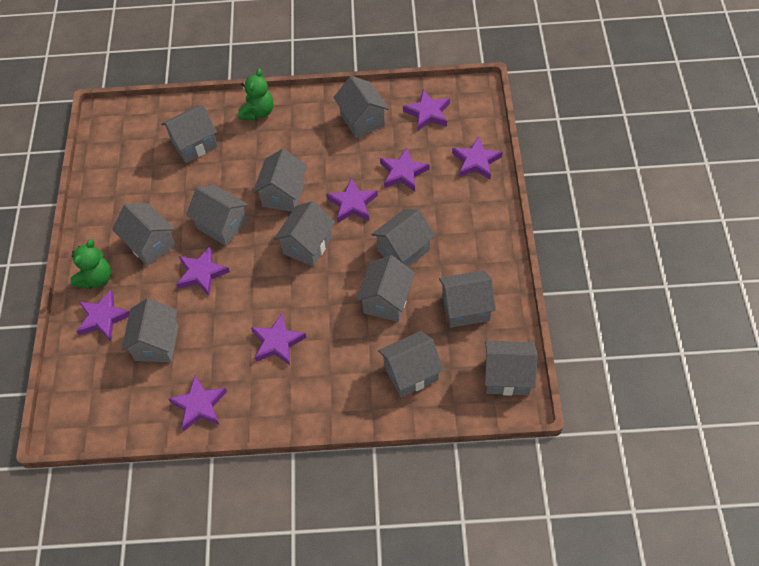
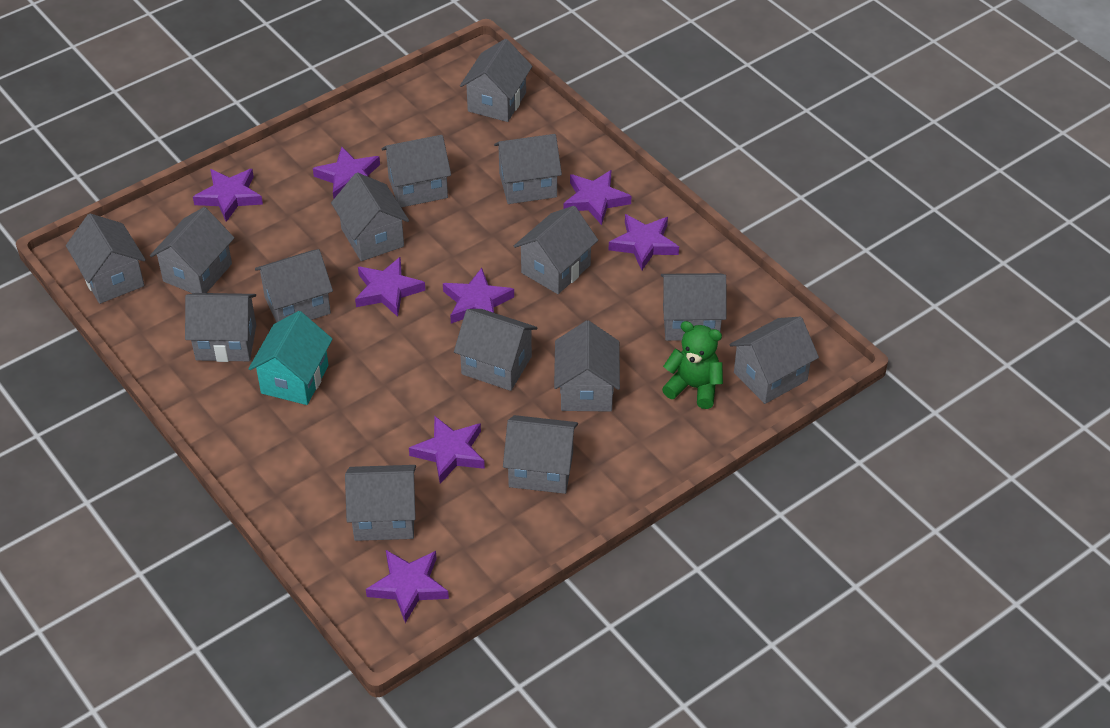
green teddy bear: [70,239,111,289] [238,69,273,120] = 2 -> [662,321,723,409] = 1
grey house: [112,203,175,266] [121,298,179,362] [161,105,218,163] [186,185,248,246] [253,149,307,212] [274,201,335,267] [333,76,389,138] [356,255,415,322] [371,209,435,267] [378,331,444,397] [439,270,496,328] [485,341,538,396] = 12 -> [66,214,146,304] [150,207,234,293] [185,293,256,362] [255,249,333,322] [331,173,409,261] [345,465,416,541] [382,135,451,207] [454,309,537,391] [460,39,532,122] [494,134,562,204] [503,415,578,494] [514,206,598,294] [554,320,620,412] [661,273,726,341] [730,317,819,404] = 15
turquoise house: none = 0 -> [248,311,333,405] = 1

